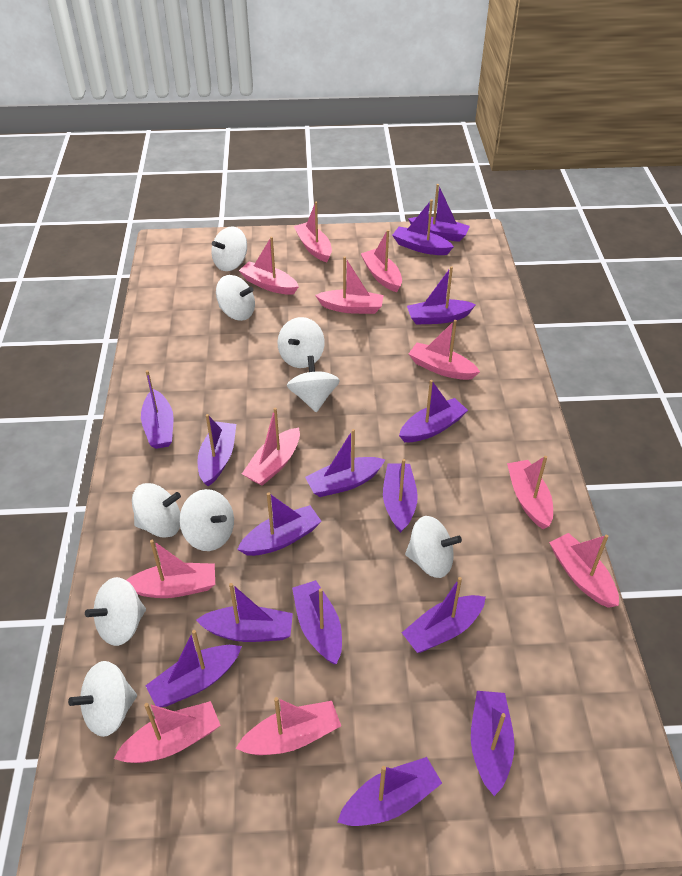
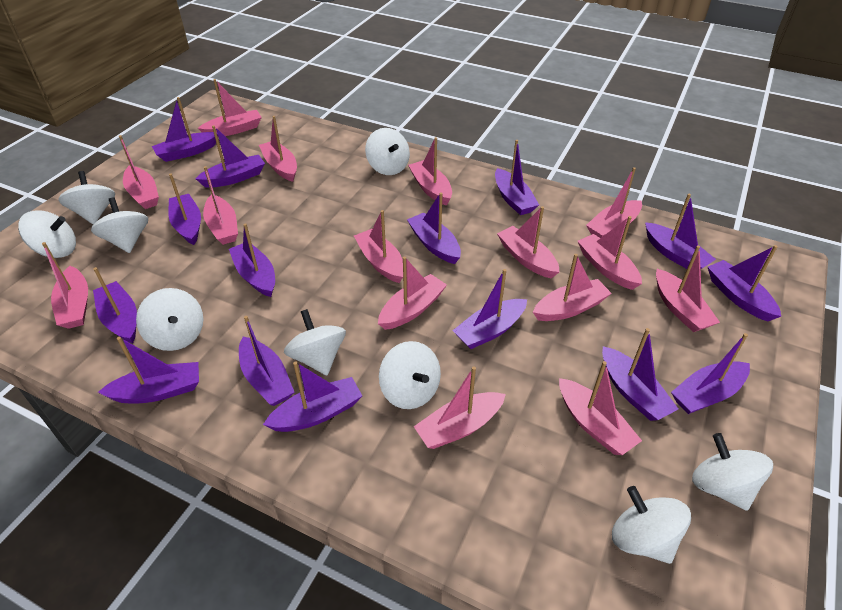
pink boat: [114,701,221,763] [126,540,215,598] [236,697,341,755] [239,237,299,295] [242,408,300,486] [294,201,332,262] [315,257,384,314] [361,230,402,292] [409,320,480,380] [507,456,553,529] [549,533,619,608] = 11 -> [42,242,88,329] [119,135,159,209] [198,79,262,136] [203,166,238,245] [259,116,297,182] [354,210,403,283] [378,257,447,330] [408,137,452,206] [414,366,506,449] [497,206,559,279] [533,254,612,321] [559,361,642,455] [578,216,642,290] [586,167,642,238] [656,245,720,332] = 15

